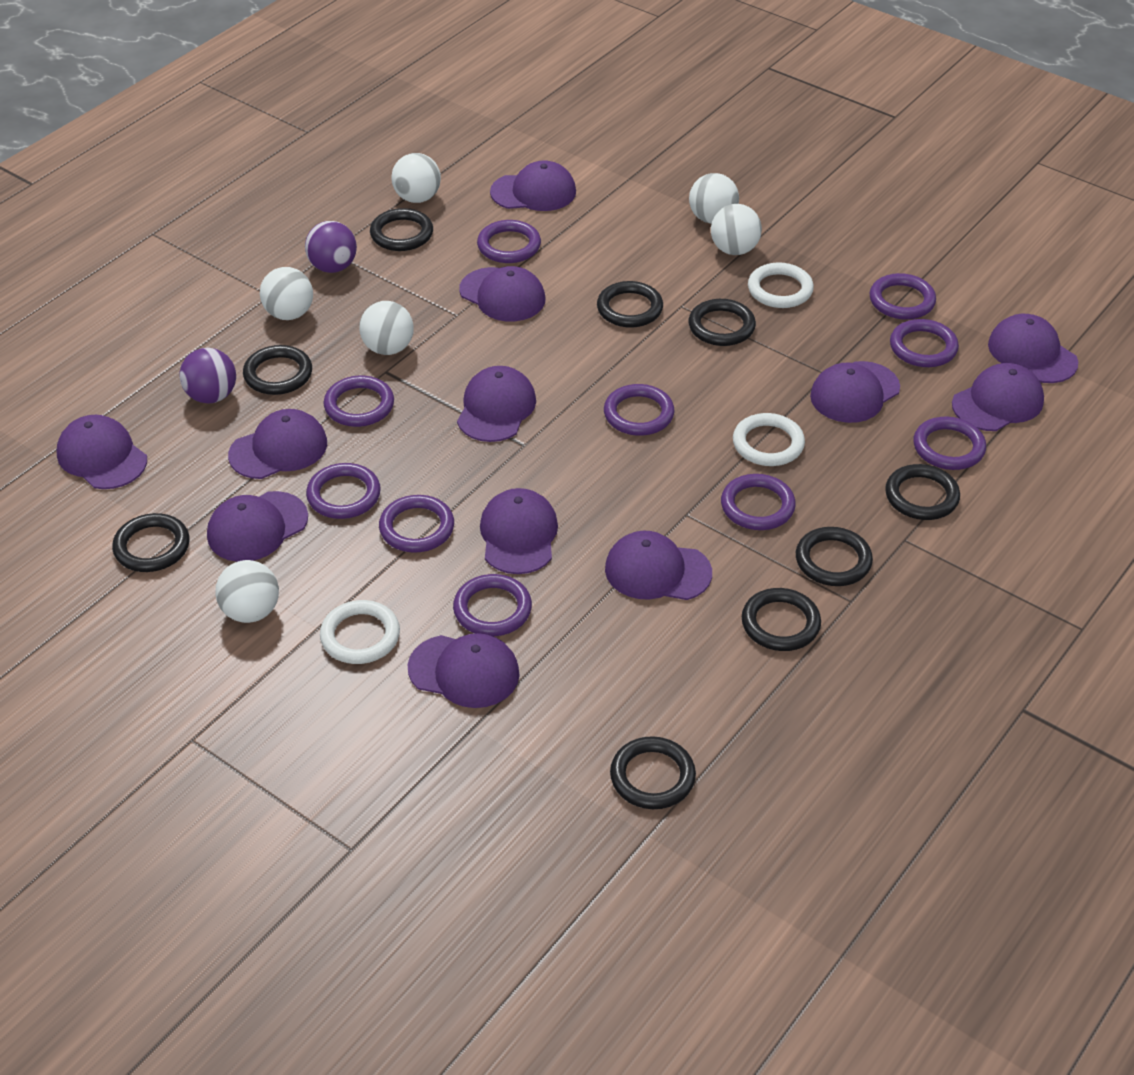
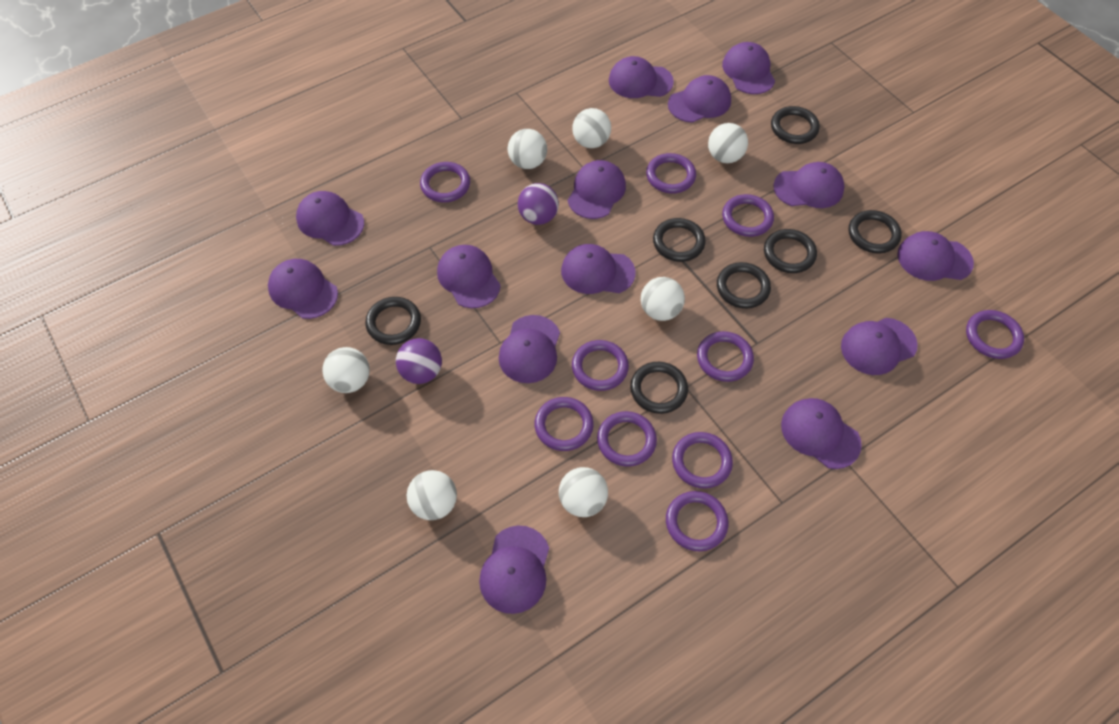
black ring: [112,513,189,572] [243,345,312,395] [370,208,433,251] [597,281,663,328] [610,736,696,809] [689,299,756,346] [742,588,821,651] [796,527,873,586] [885,464,960,520] = 9 -> [365,297,421,345] [630,362,688,414] [653,218,706,262] [717,262,771,309] [764,229,817,273] [771,106,820,144] [849,210,902,253] = 7
purple cap: [56,415,147,489] [207,491,308,562] [228,409,327,479] [408,633,520,708] [457,366,536,442] [459,266,545,321] [480,488,558,574] [490,160,576,211] [605,531,712,600] [810,361,900,423] [952,363,1044,431] [988,314,1078,383] = 12 -> [268,259,338,319] [296,191,364,246] [437,245,501,308] [479,526,549,614] [499,315,560,383] [561,244,636,294] [568,160,626,219] [609,56,674,98] [668,75,731,123] [722,42,775,94] [773,162,844,208] [781,398,862,469] [841,318,918,375] [897,231,974,281] = 14
white ball: [215,560,279,623] [260,267,313,320] [359,301,414,355] [391,153,441,203] [689,173,739,223] [711,204,762,255] = 6 -> [322,347,370,393] [407,470,457,520] [508,129,547,169] [559,467,608,517] [572,108,611,148] [641,277,685,321] [708,123,748,163] = 7
white ring: [320,600,400,664] [733,413,805,466] [748,262,814,308] = 3 -> none = 0

